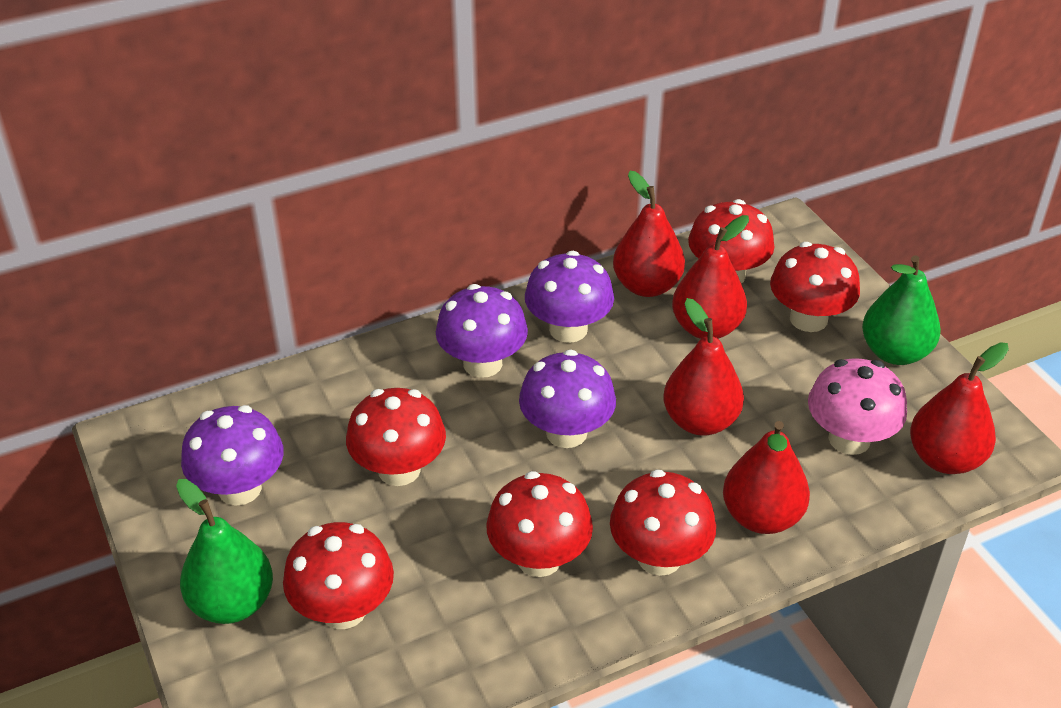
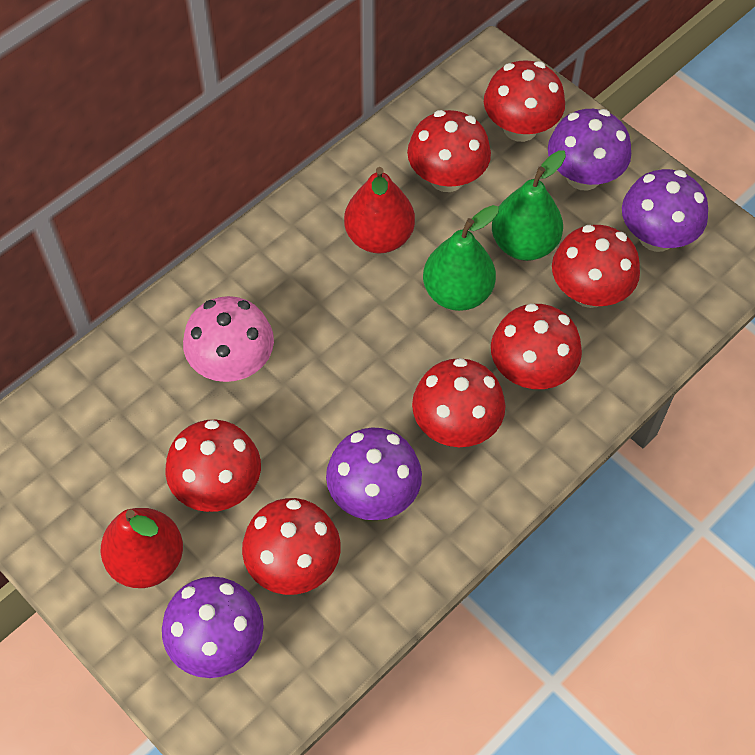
red mushroom: [283,522,394,629] [346,388,446,486] [486,471,593,577] [610,469,716,576] [688,199,775,284] [770,242,860,332] = 6 -> [165,420,261,512] [242,498,341,595] [407,110,491,192] [412,358,505,447] [484,60,565,142] [491,304,582,389] [552,225,640,308] = 7
red pear: [613,171,685,297] [663,298,744,436] [672,215,749,339] [723,421,810,534] [910,342,1009,474] = 5 -> [101,508,183,588] [344,167,415,254] = 2

